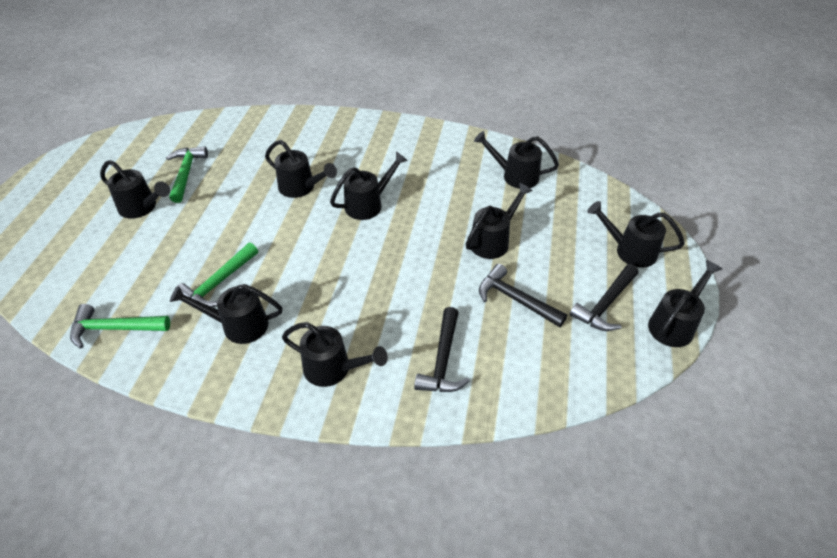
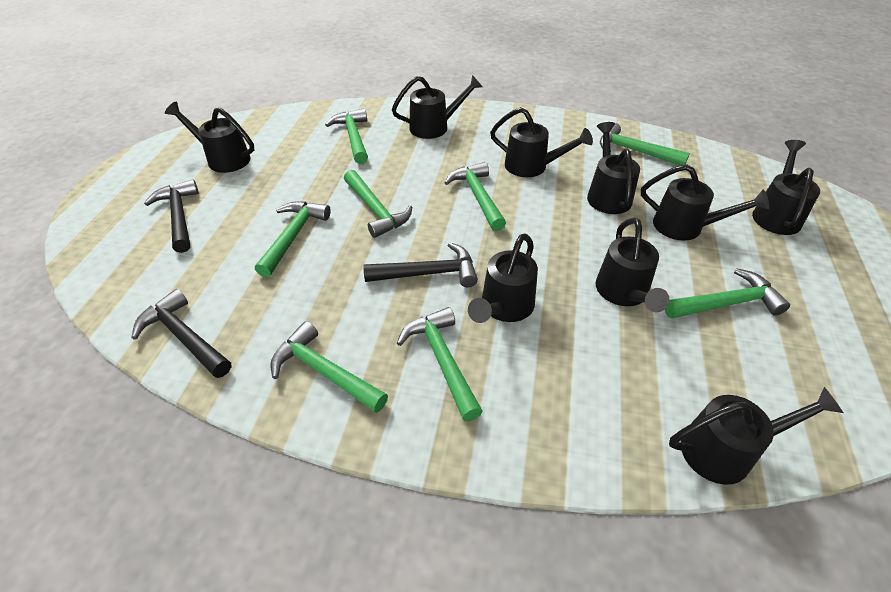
green hammer: [70,304,170,348] [166,147,208,203] [175,243,258,307] = 3 -> [255,201,331,277] [270,321,388,413] [325,108,368,164] [344,170,412,238] [397,307,483,421] [444,162,506,231] [600,123,690,166] [665,268,790,319] = 8

